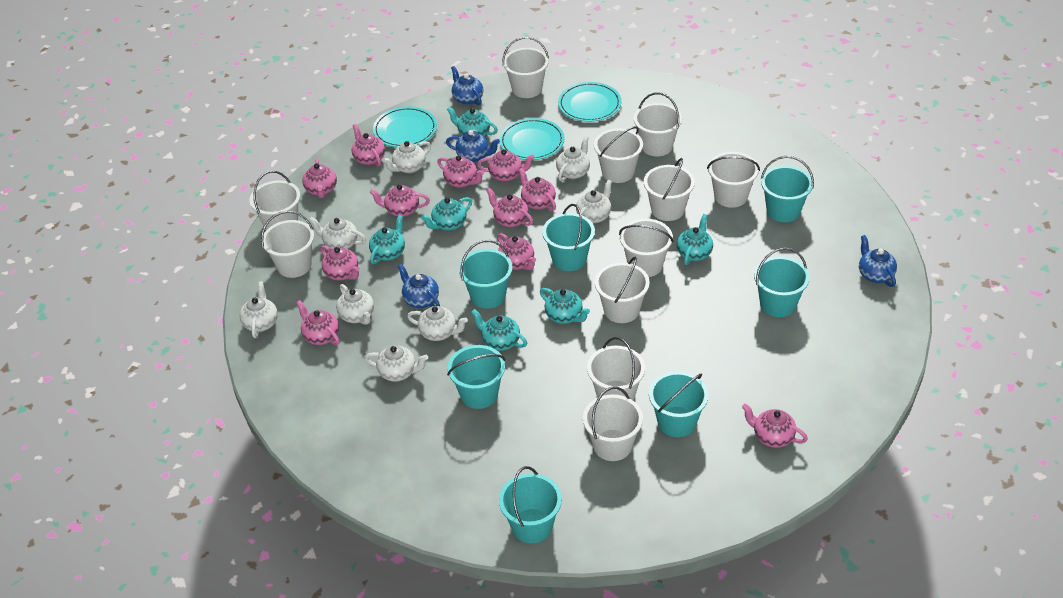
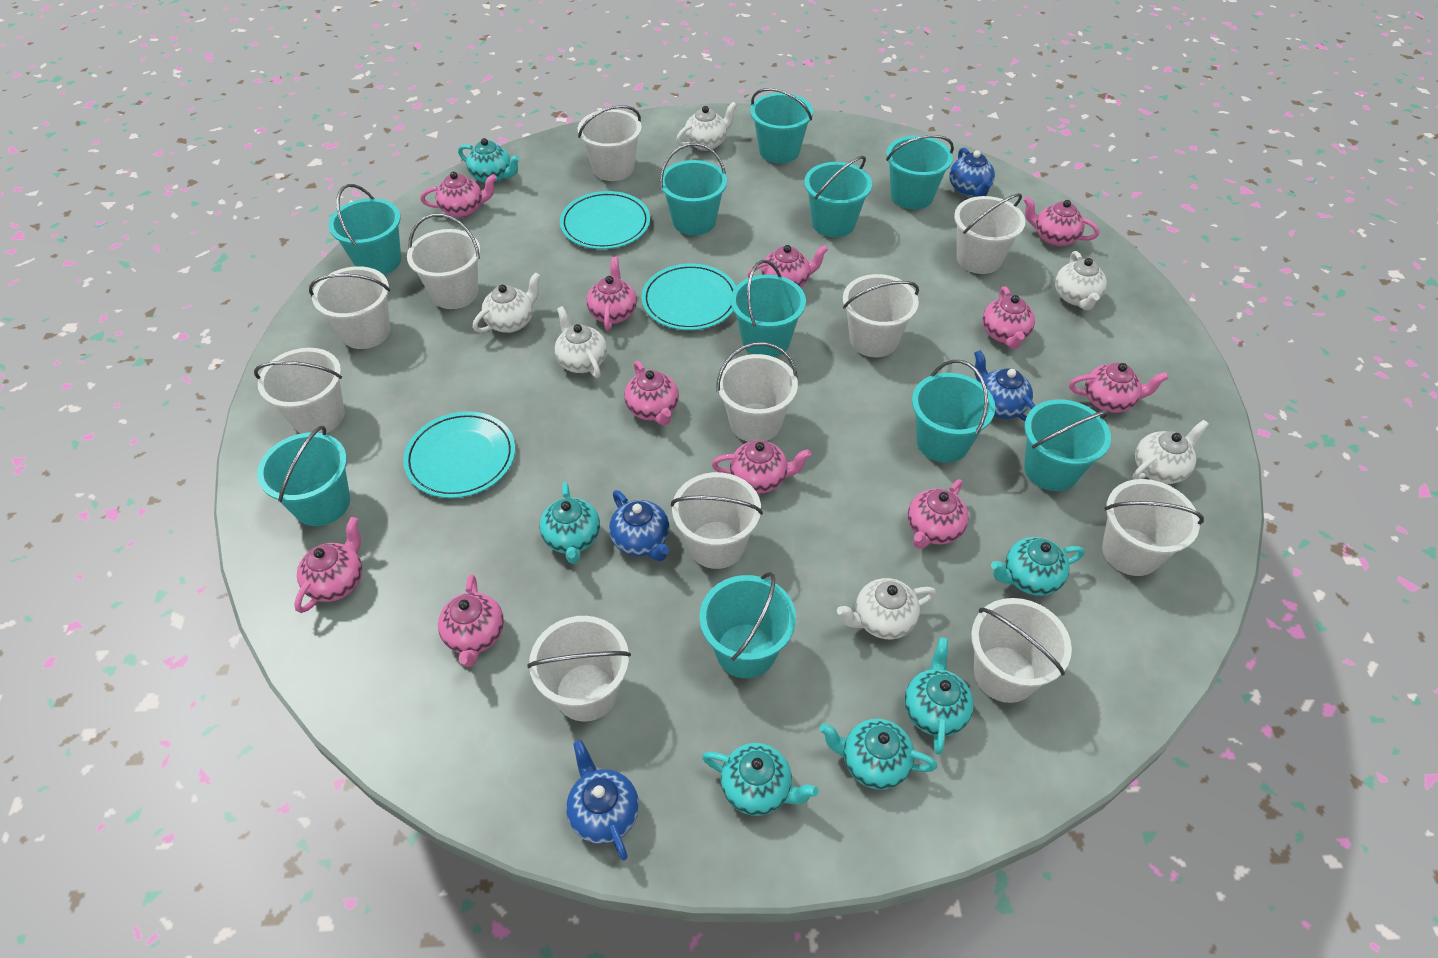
turquoise bucket: [447,345,505,409] [459,240,513,309] [499,466,562,543] [542,204,595,271] [649,371,708,437] [754,247,810,317] [761,156,814,222] = 7 -> [257,426,350,526] [329,184,401,275] [660,143,727,235] [699,572,796,678] [730,260,806,357] [750,88,813,163] [804,156,872,237] [886,135,954,210] [912,360,995,463] [1024,399,1111,491] = 10
white teapot: [240,281,278,338] [309,217,366,250] [336,284,374,325] [365,345,428,381] [382,141,431,173] [407,306,468,341] [556,136,590,181] [576,180,612,223] = 8 -> [473,272,541,333] [554,306,607,378] [676,102,737,151] [837,578,936,639] [1055,251,1107,310] [1133,420,1209,484] = 6

